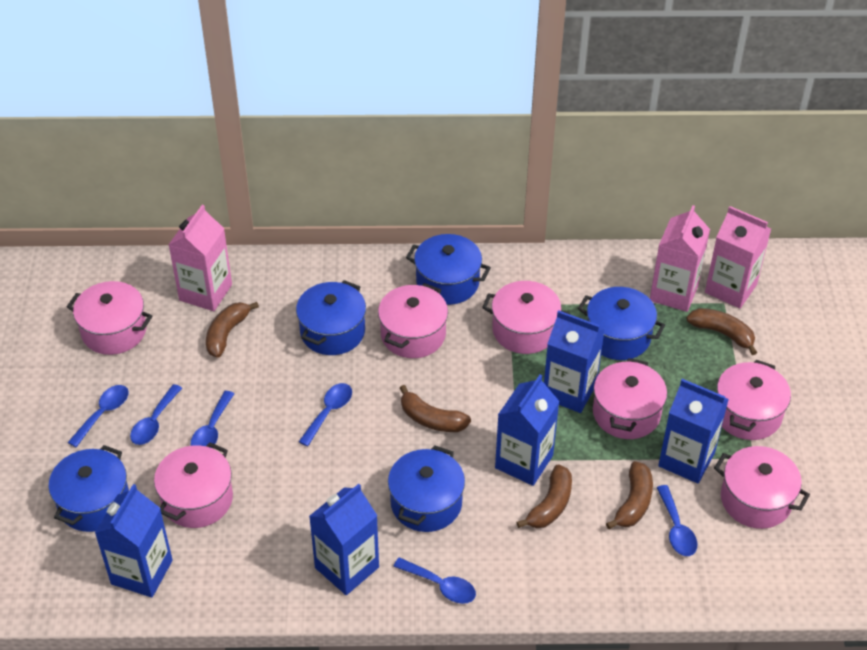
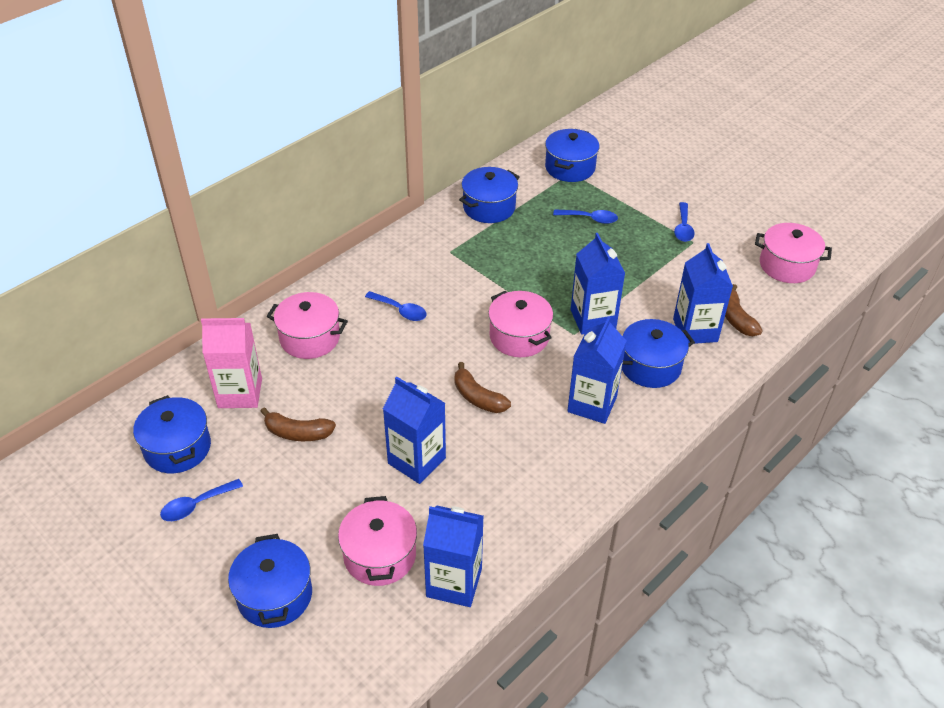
blue spoon: [68,385,129,447] [130,384,182,445] [191,391,234,448] [299,383,352,446] [393,557,476,604] [657,485,697,556] = 6 -> [160,479,243,521] [365,291,427,321] [553,209,618,224] [674,202,695,242] = 4
brown banana: [206,302,259,358] [400,385,471,432] [516,464,572,528] [606,461,653,529] [686,308,757,355] = 5 -> [260,407,336,441] [454,362,511,413] [725,284,763,336] = 3
pink carton: [168,205,232,311] [650,205,710,312] [705,206,771,309] = 3 -> [201,318,262,408] = 1
pink pot: [67,281,153,355] [154,442,233,528] [378,283,448,358] [482,281,570,354] [593,358,667,439] [714,446,810,529] [717,360,791,440] = 7 -> [267,292,348,359] [338,496,417,586] [488,291,553,357] [755,223,832,283] = 4

